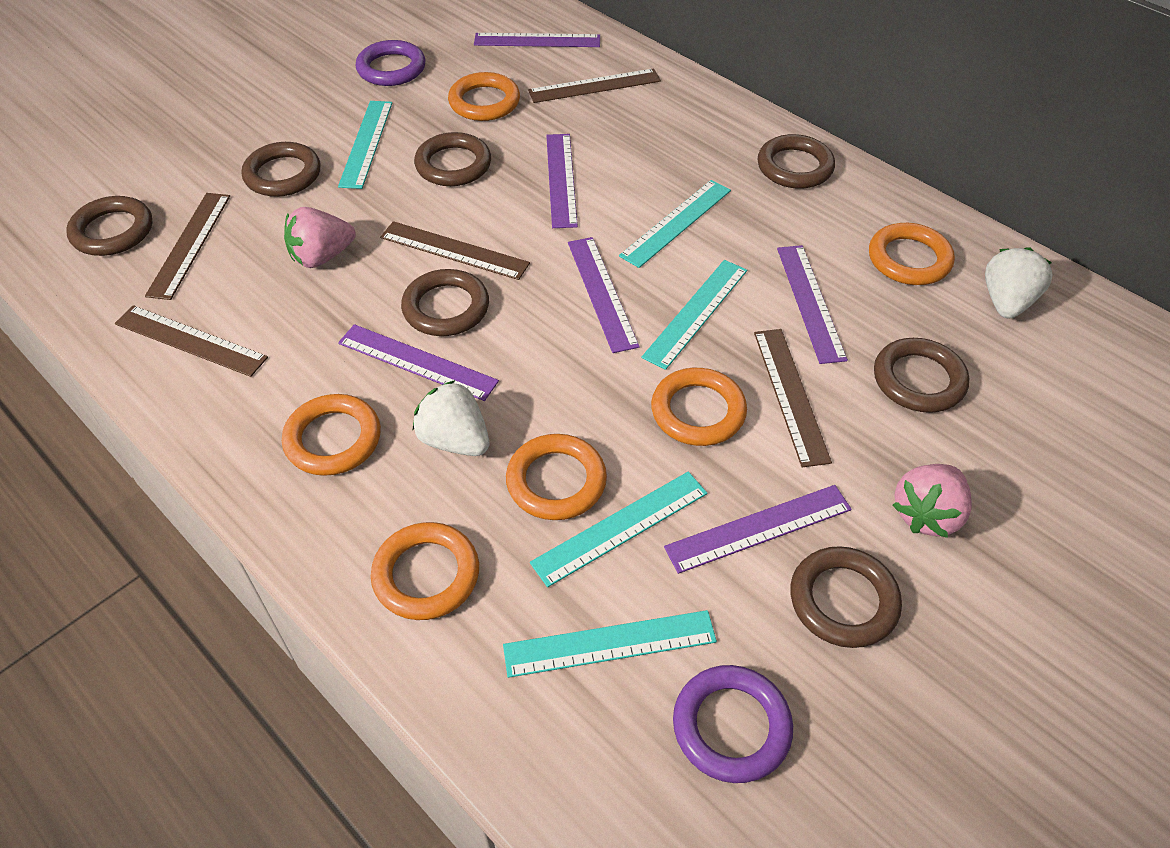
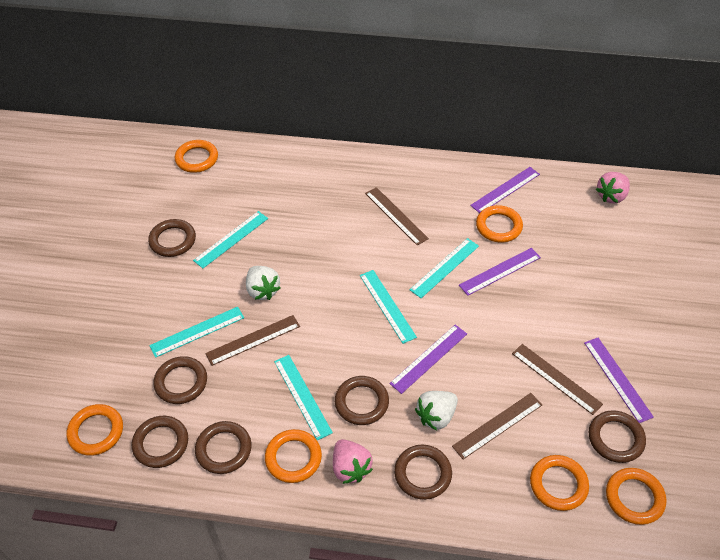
brown ruler: [115,305,268,377] [145,193,230,300] [380,221,530,280] [528,68,661,103] [754,329,832,467] = 5 -> [205,315,300,366] [365,187,429,246] [452,393,542,459] [512,344,603,415] = 4
purple ring: [356,40,425,86] [673,665,793,783] = 2 -> none = 0
purple ruler: [338,324,499,401] [474,33,600,47] [546,134,578,228] [568,237,640,353] [664,485,852,574] [777,245,848,364] = 6 -> [389,325,467,394] [459,248,541,296] [470,167,540,213] [584,338,654,423] = 4

